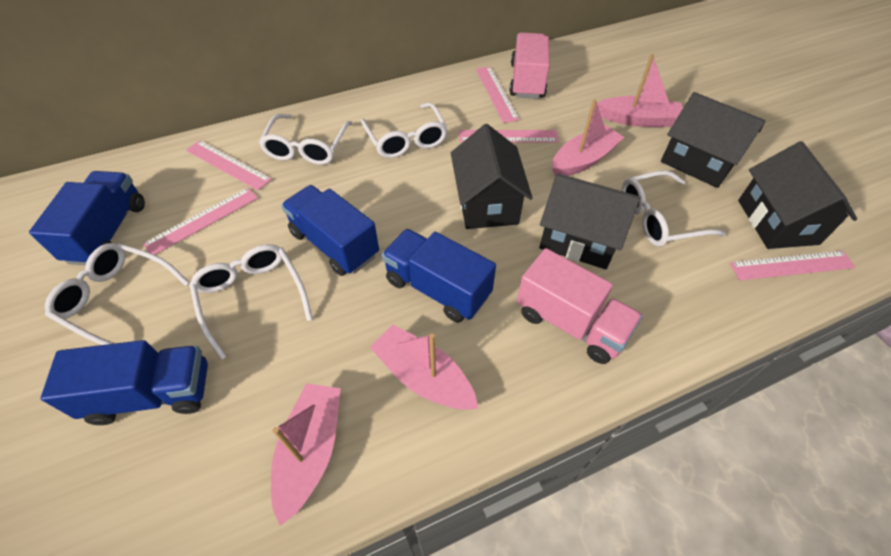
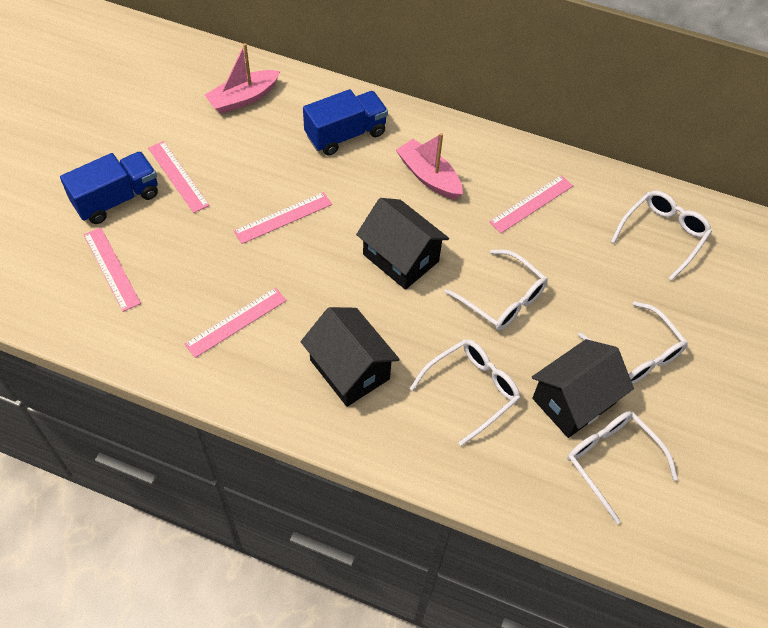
black house: [451,124,533,229] [540,173,640,269] [661,92,766,188] [738,141,857,249] = 4 -> [301,307,400,407] [356,198,449,290] [532,339,634,438] = 3
blue truck: [29,171,145,265] [41,340,208,425] [281,185,379,276] [382,229,496,323] = 4 -> [60,151,158,224] [303,89,388,155] = 2
pink boat: [271,383,341,526] [370,324,478,410] [552,99,624,176] [597,54,683,127] = 4 -> [205,43,280,114] [396,133,463,199] = 2
pink truck: [509,32,550,99] [517,248,643,364] = 2 -> none = 0

